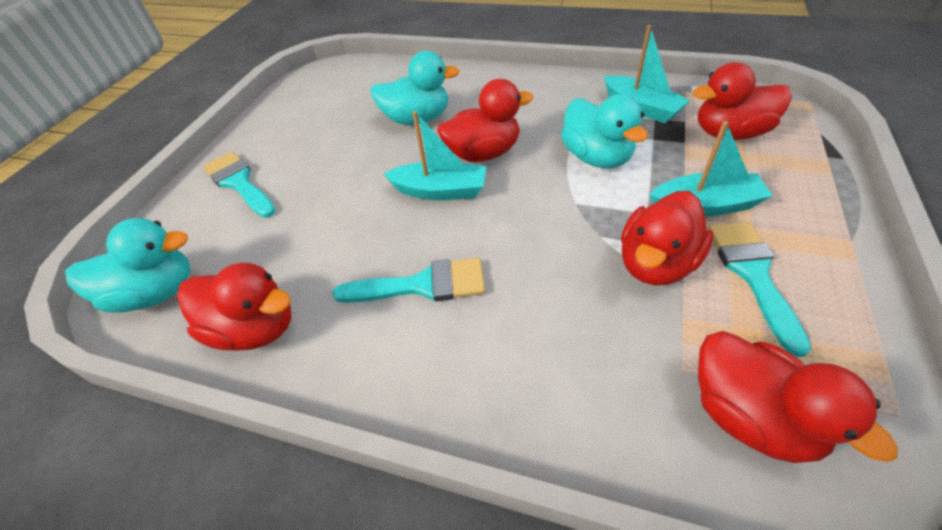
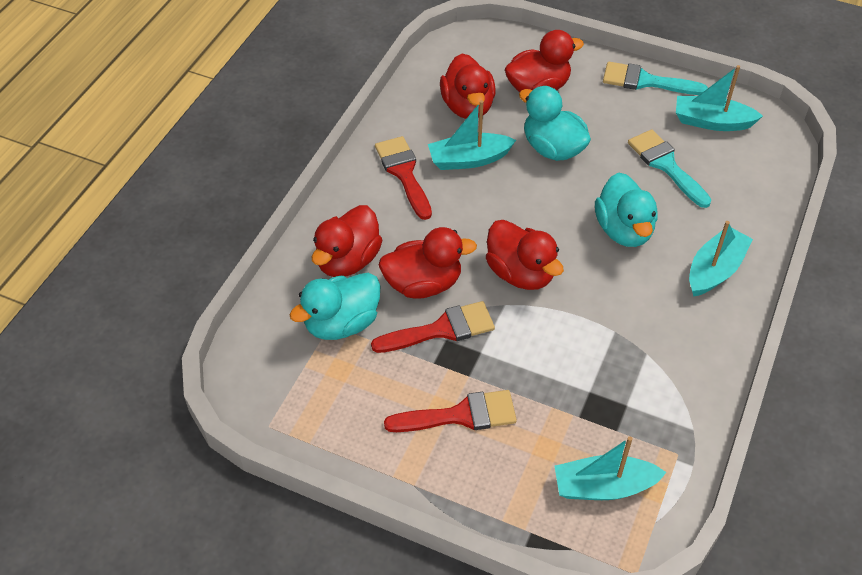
red brush: none = 0 -> [371,301,495,353] [375,136,432,220] [384,390,517,432] = 3
turquoise boat: [384,111,487,200] [604,25,690,123] [649,121,773,217] = 3 -> [428,100,516,170] [555,436,667,500] [676,65,763,131] [689,221,753,297] = 4
turquoise brush: [203,152,276,218] [332,258,485,303] [707,222,811,357] = 3 -> [603,62,708,95] [628,129,711,208] = 2

